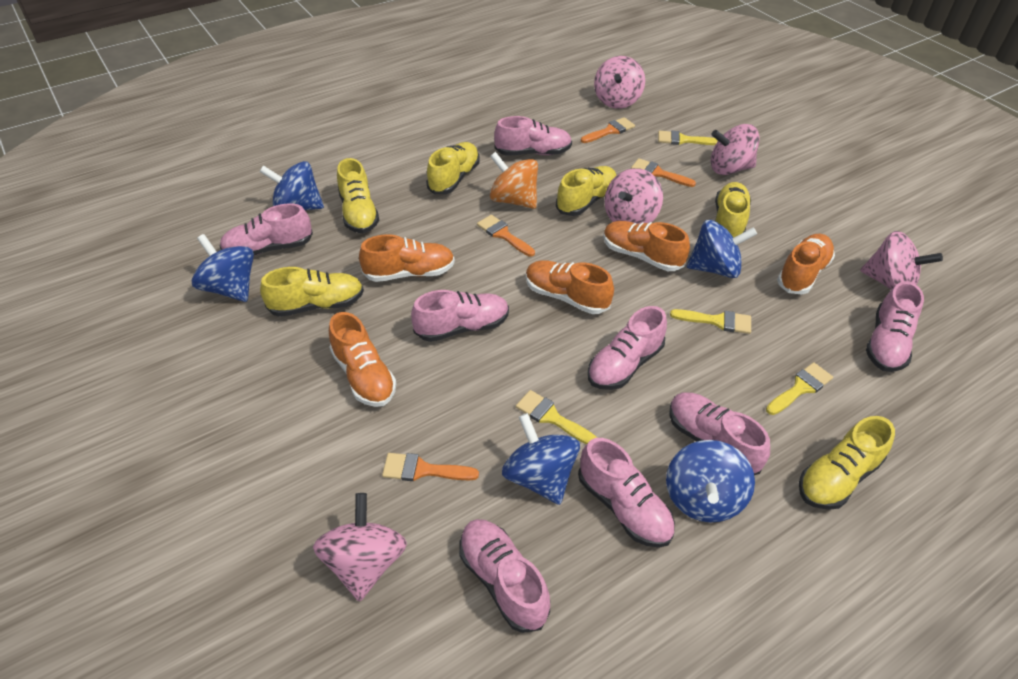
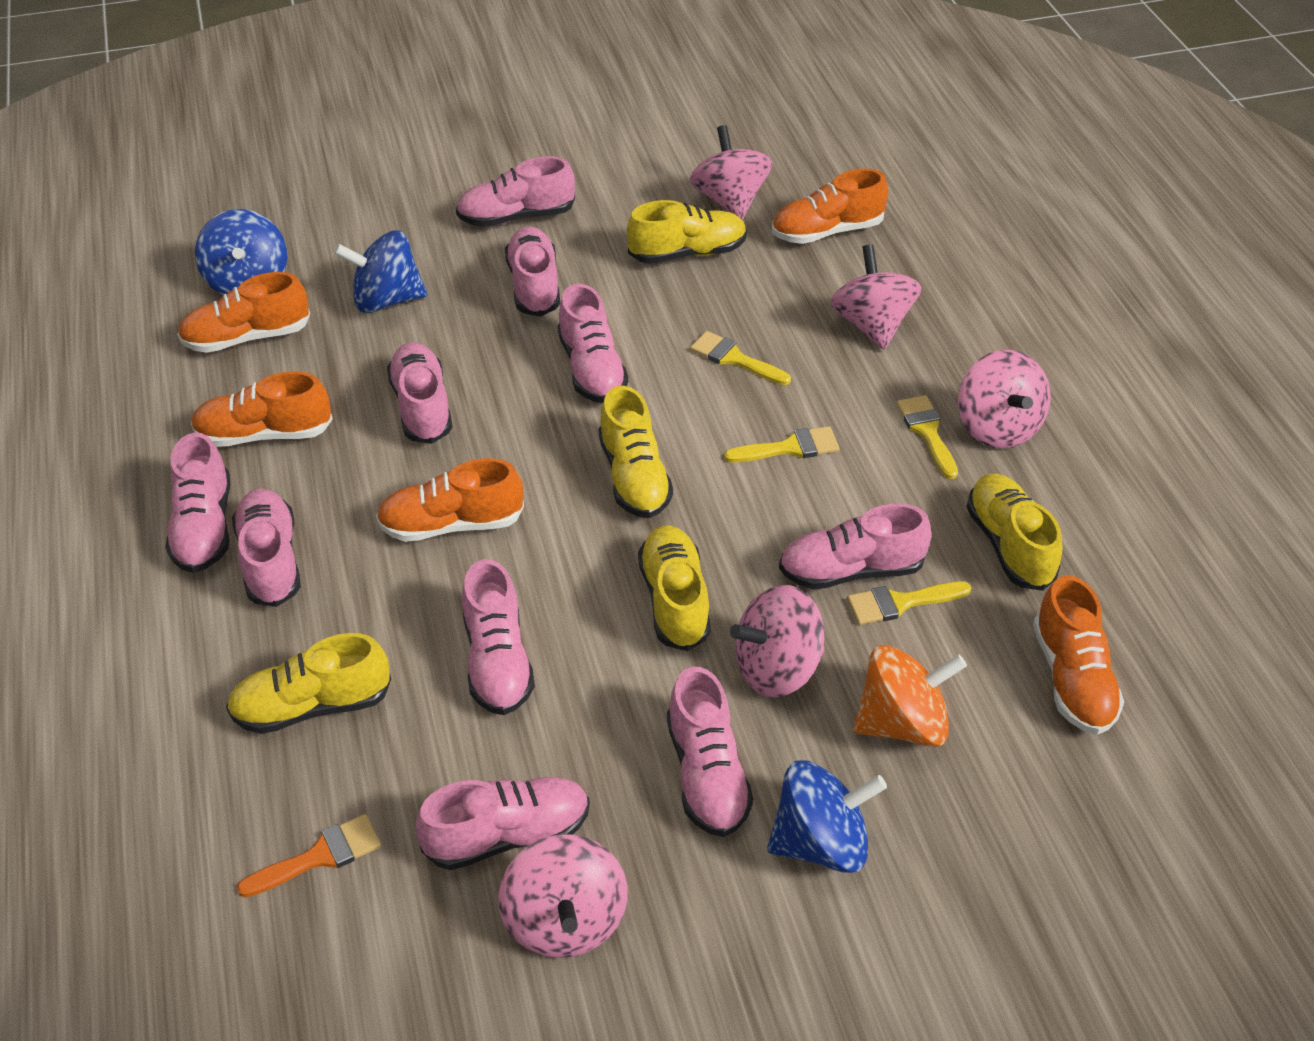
blue spinning top: [192,234,254,302] [259,161,324,210] [502,413,580,505] [666,440,755,523] [687,220,757,278] = 5 -> [195,209,287,295] [334,230,427,313] [767,760,887,873] = 3
orange brush: [382,453,479,481] [477,215,535,257] [581,117,635,143] [631,158,696,187] = 4 -> [237,814,381,897] = 1
pink shoe: [219,203,313,256] [411,290,509,342] [459,519,550,633] [494,116,572,155] [578,438,675,548] [588,306,667,390] [669,393,770,475] [866,281,924,372] = 8 -> [166,433,230,573] [232,489,301,607] [387,342,453,444] [416,777,590,870] [456,156,575,227] [462,559,535,715] [505,226,560,317] [558,284,628,403] [667,667,753,837] [779,503,931,589] = 10
yellow shoe: [260,267,364,317] [337,158,379,233] [426,142,479,194] [556,166,616,216] [715,182,751,238] [799,416,895,510] = 6 -> [226,633,391,734] [599,386,673,518] [627,200,747,264] [638,525,711,651] [967,474,1063,591] = 5

